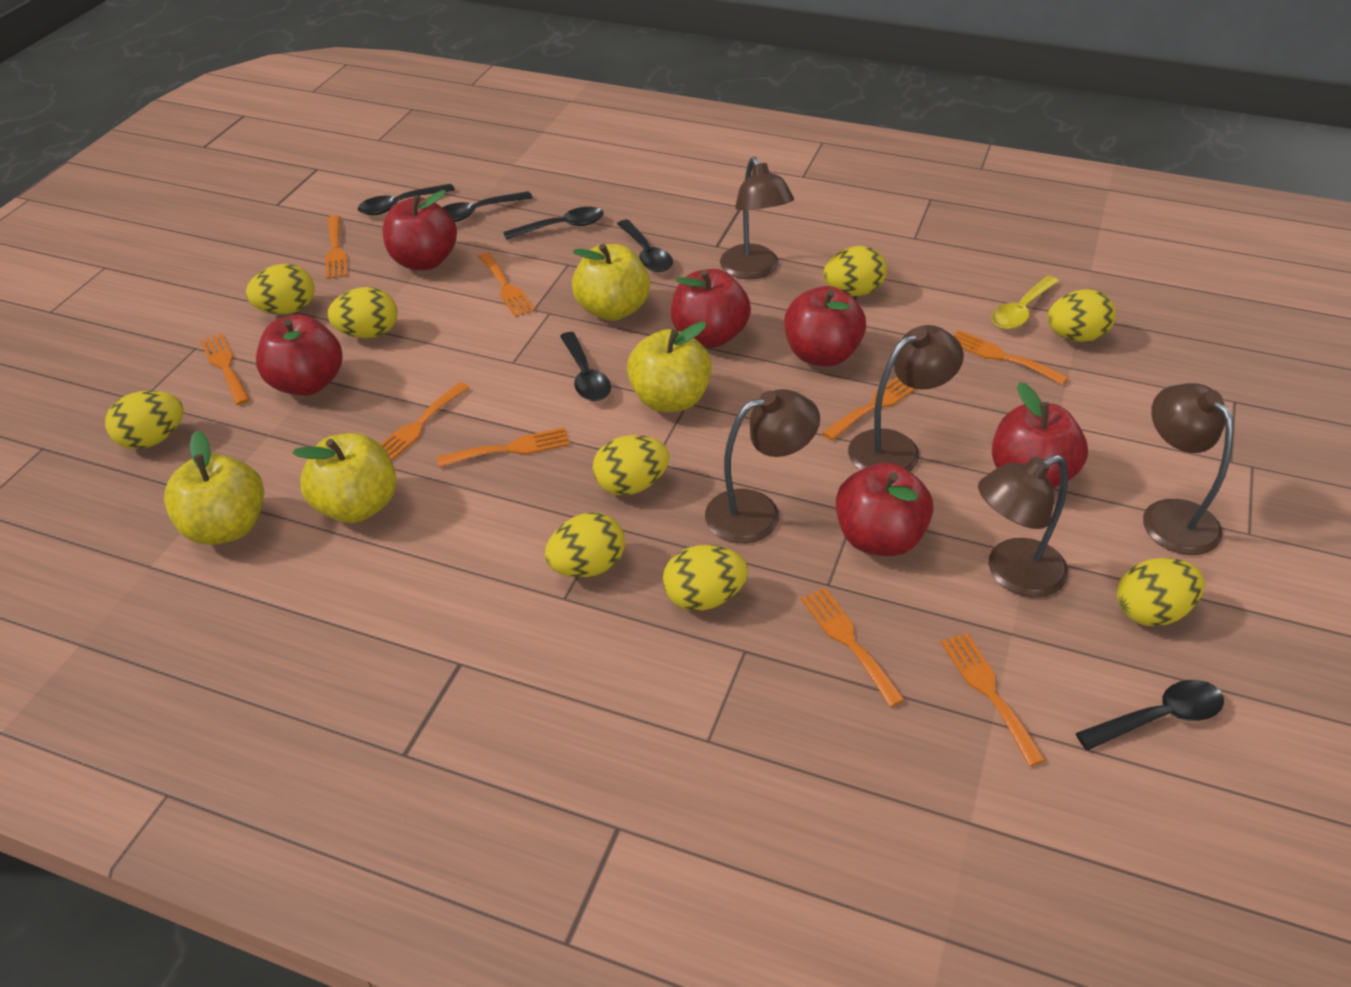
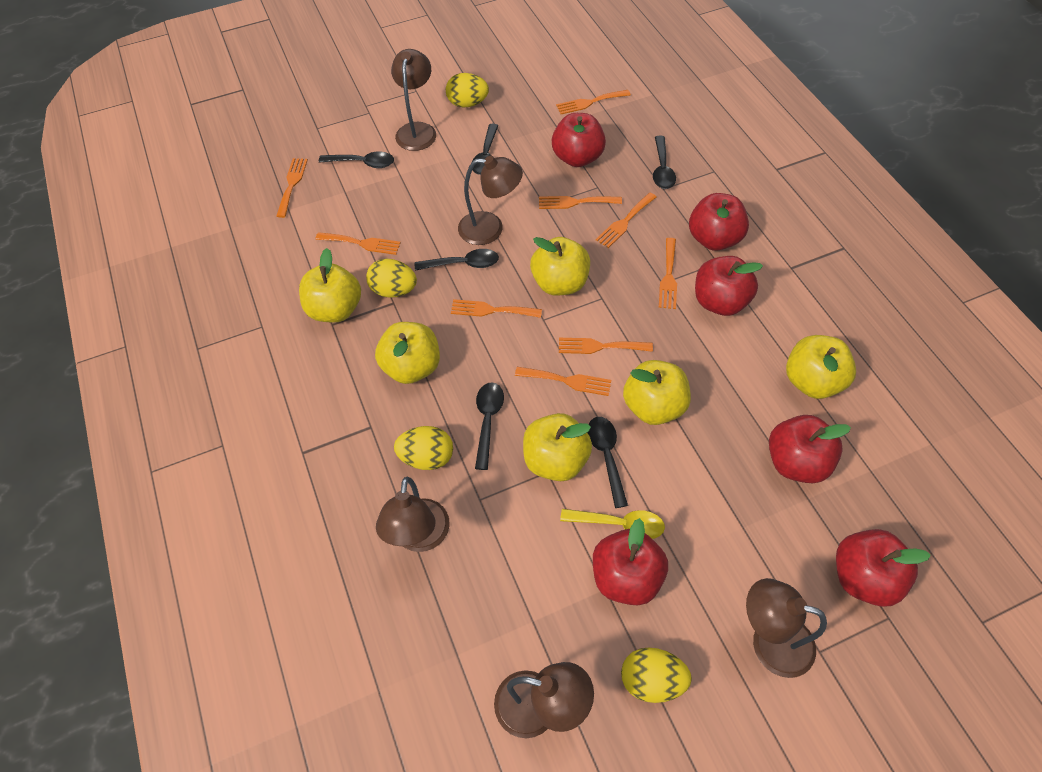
yellow apple: [164,430,264,545] [293,433,397,523] [572,244,650,321] [627,321,712,412] = 4 -> [299,248,361,323] [375,322,440,384] [523,413,592,481] [530,237,590,296] [623,360,691,425] [786,335,856,399] = 6
yellow egg: [105,390,183,449] [246,264,315,314] [327,287,397,338] [545,512,625,577] [593,435,670,496] [663,545,748,611] [823,246,887,296] [1047,289,1116,342] [1117,558,1205,627] = 9 -> [366,259,417,298] [394,426,453,470] [446,73,489,107] [621,648,692,703] = 4

